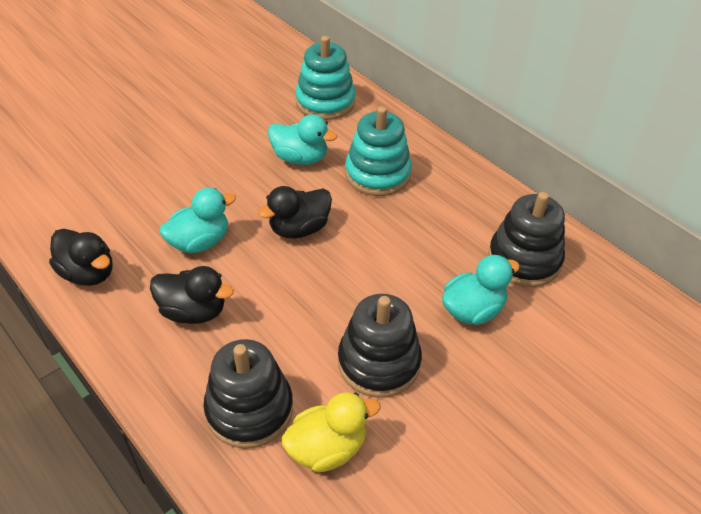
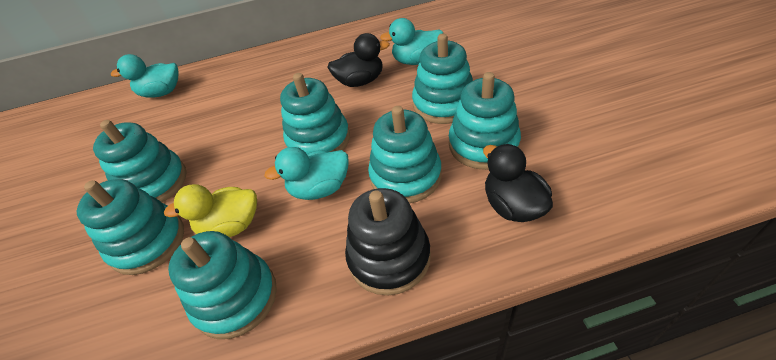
black duck: [49,229,113,286] [150,266,234,324] [258,186,332,239] = 3 -> [327,33,390,87] [483,144,553,222] = 2
black stacking toy: [203,339,293,449] [338,294,422,398] [488,192,565,287] = 3 -> [345,188,431,295] = 1
turquoise stacking toy: [295,36,356,120] [345,106,412,196] = 2 -> [77,179,184,275] [93,120,187,202] [168,231,277,339] [280,73,350,154] [368,106,442,203] [412,33,473,124] [449,72,521,170] = 7

